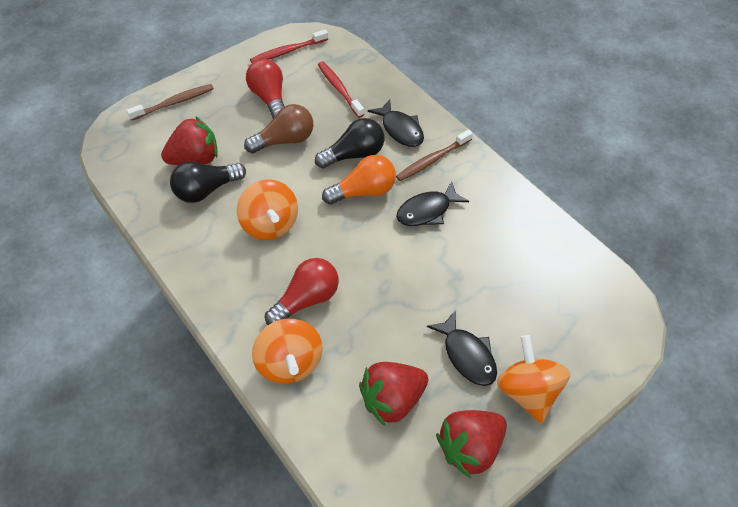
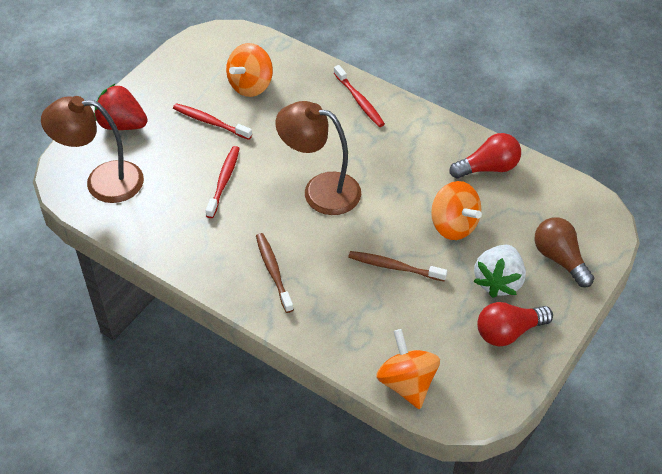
black fish: [368,100,424,147] [396,181,469,226] [427,311,497,386] = 3 -> none = 0
black light bulb: [170,161,246,203] [315,118,385,168] = 2 -> none = 0
brown lamp: none = 0 -> [41,96,144,203] [275,101,361,215] = 2
orange light bulb: [322,155,396,205] = 1 -> none = 0
red strawberry: [161,116,218,165] [359,362,428,426] [436,410,507,479] = 3 -> [94,83,148,130] = 1
red toothbrush: [250,29,328,63] [318,61,364,118] = 2 -> [173,103,252,140] [206,146,240,218] [334,65,385,127] = 3
white strawberry: none = 0 -> [473,245,526,298] = 1

